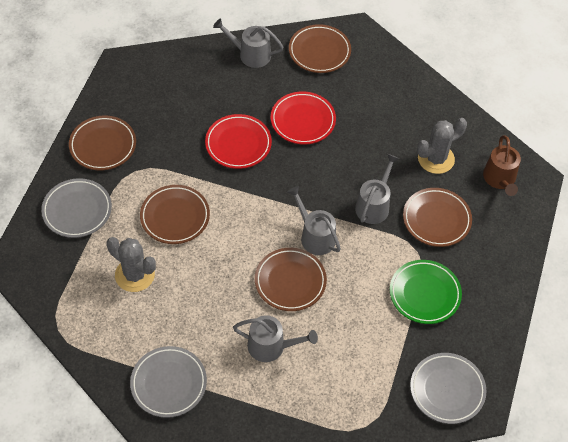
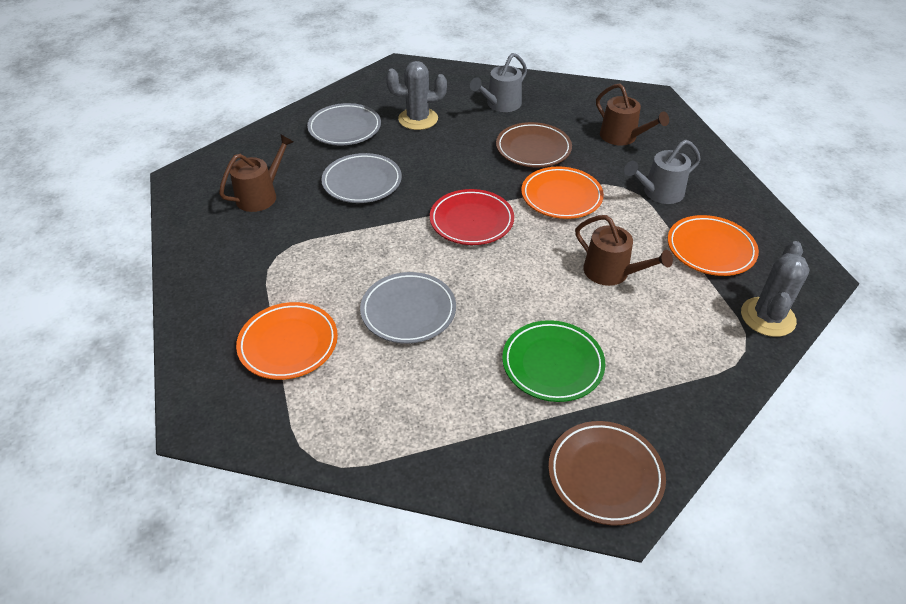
brown plate: [69,116,136,170] [140,185,210,244] [255,248,327,311] [289,24,351,73] [403,188,472,247] = 5 -> [496,122,572,167] [548,421,666,525] = 2
brown watering can: [483,135,521,196] = 1 -> [219,135,294,212] [575,215,673,286] [596,83,669,146] = 3
grey watering can: [213,18,284,68] [233,315,318,362] [288,186,341,255] [355,154,399,224] = 4 -> [470,53,527,112] [624,140,701,204] = 2
orange plate: none = 0 -> [236,302,338,380] [521,166,604,219] [668,215,759,276] = 3
red plate: [205,114,272,169] [271,91,336,144] = 2 -> [430,189,514,245] = 1

